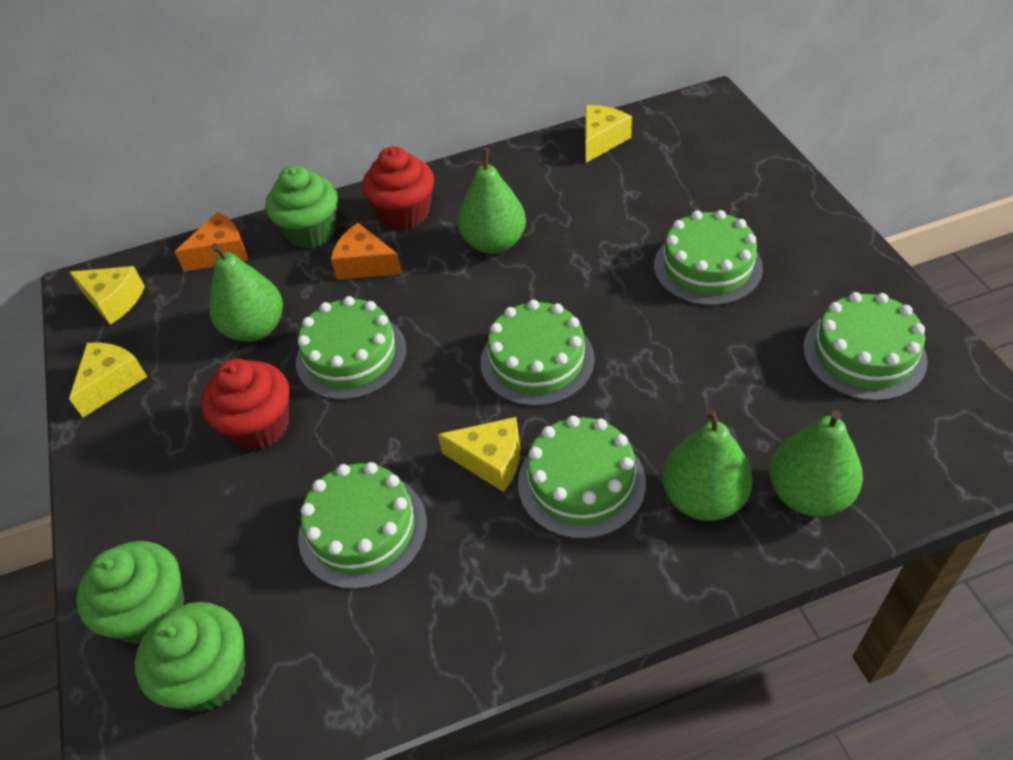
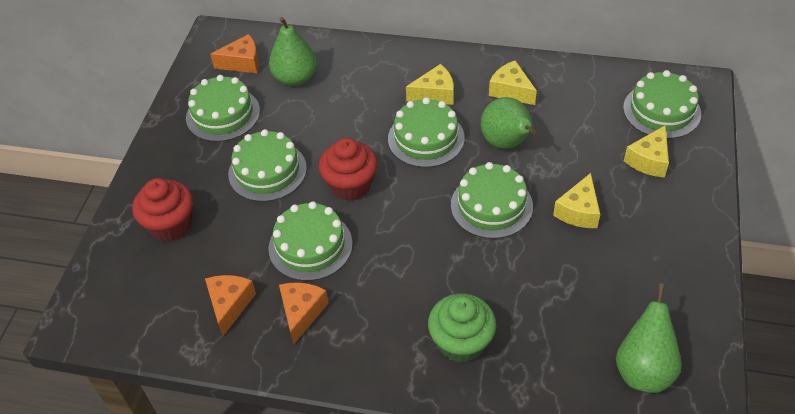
green cupcake: [76,541,184,644] [135,602,245,712] [265,165,338,249] = 3 -> [428,293,496,363] = 1
green pear: [209,243,283,342] [458,148,526,254] [663,408,753,521] [769,410,863,517] = 4 -> [269,17,317,86] [481,97,536,149] [616,284,682,393] = 3
orange cheese: [174,212,248,272] [331,223,402,280] = 2 -> [205,275,256,336] [210,34,259,73] [279,282,329,345] = 3

